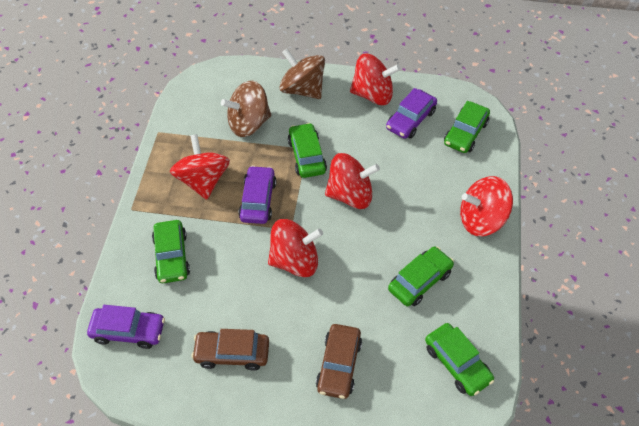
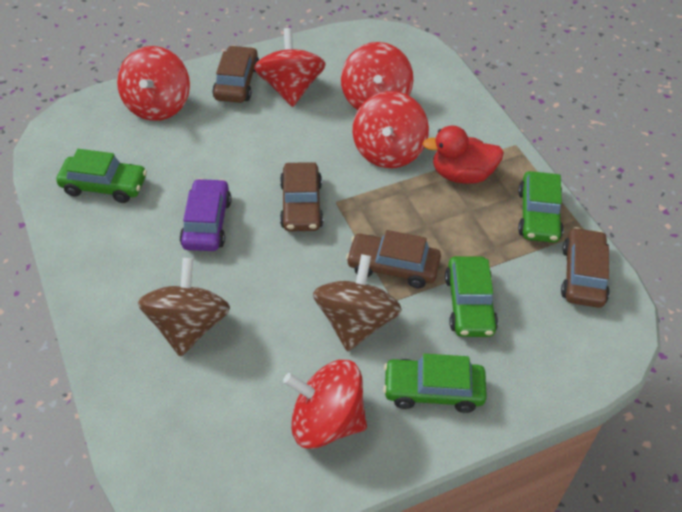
brown car: [191,329,269,371] [316,324,362,399] = 2 -> [212,45,259,103] [280,162,323,232] [346,230,441,288] [561,227,610,308] = 4
green car: [152,220,190,283] [288,123,327,178] [388,247,454,306] [425,323,494,396] [444,101,490,153] = 5 -> [56,149,147,203] [383,354,487,413] [445,256,498,337] [518,171,564,243] = 4
purple car: [87,305,165,349] [238,166,276,224] [386,88,437,139] = 3 -> [180,178,232,251] = 1
red duck: none = 0 -> [423,125,504,184] = 1

